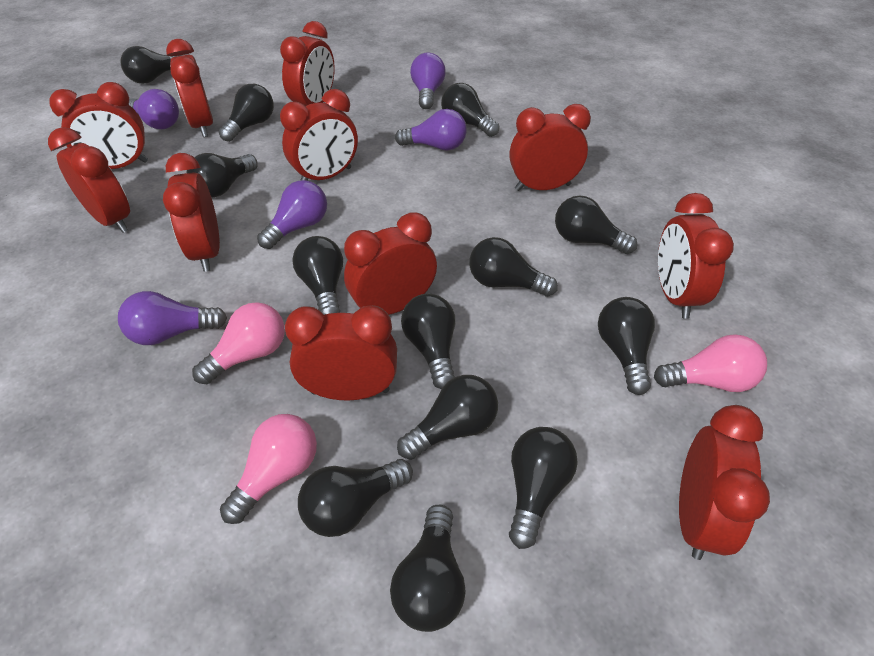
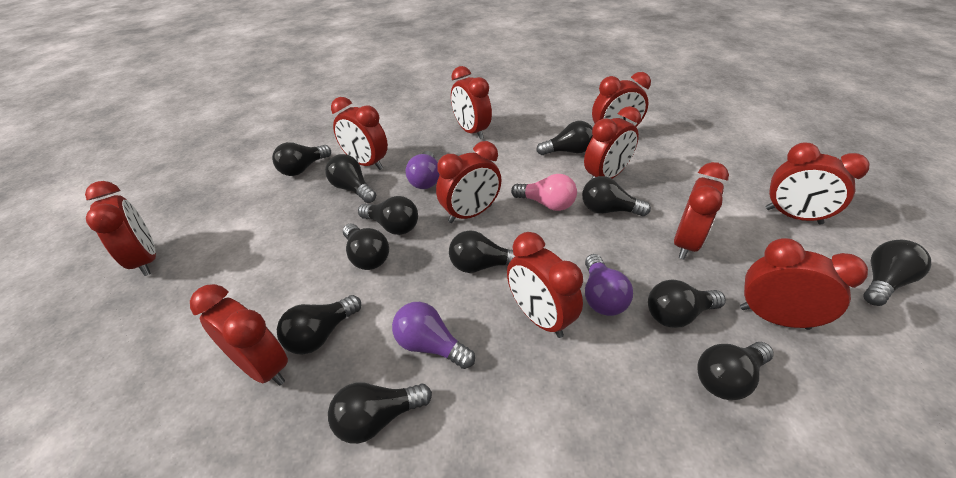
black light bulb: [121,46,182,84] [187,153,258,197] [219,84,274,142] [292,236,343,315] [298,459,413,537] [390,505,466,632] [397,375,498,460] [401,294,455,389] [441,83,500,137] [469,237,558,297] [509,427,577,549] [555,196,637,254] [598,297,655,395] = 13 -> [272,142,331,176] [277,295,361,355] [325,154,376,203] [328,382,432,444] [343,223,389,270] [358,196,418,235] [449,230,515,273] [536,121,593,155] [582,176,651,216] [648,280,726,328] [697,342,774,400] [863,240,931,306] = 12
pink light bulb: [192,302,285,384] [220,414,317,524] [654,334,767,392] = 3 -> [511,174,577,211] = 1
purple light bulb: [118,291,227,345] [129,89,179,129] [257,180,327,249] [395,109,467,151] [410,52,446,109] = 5 -> [392,302,475,369] [405,151,440,189] [585,254,633,316] = 3

